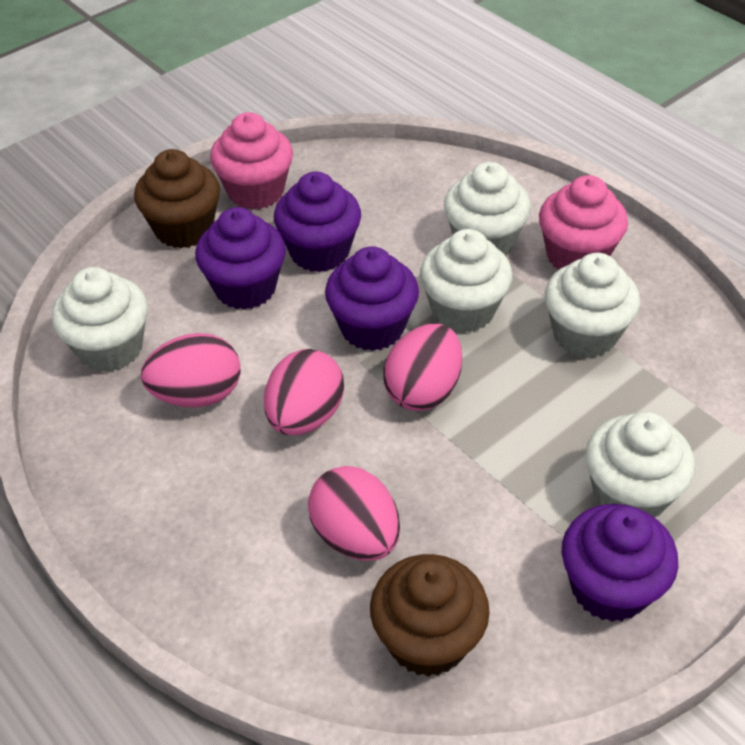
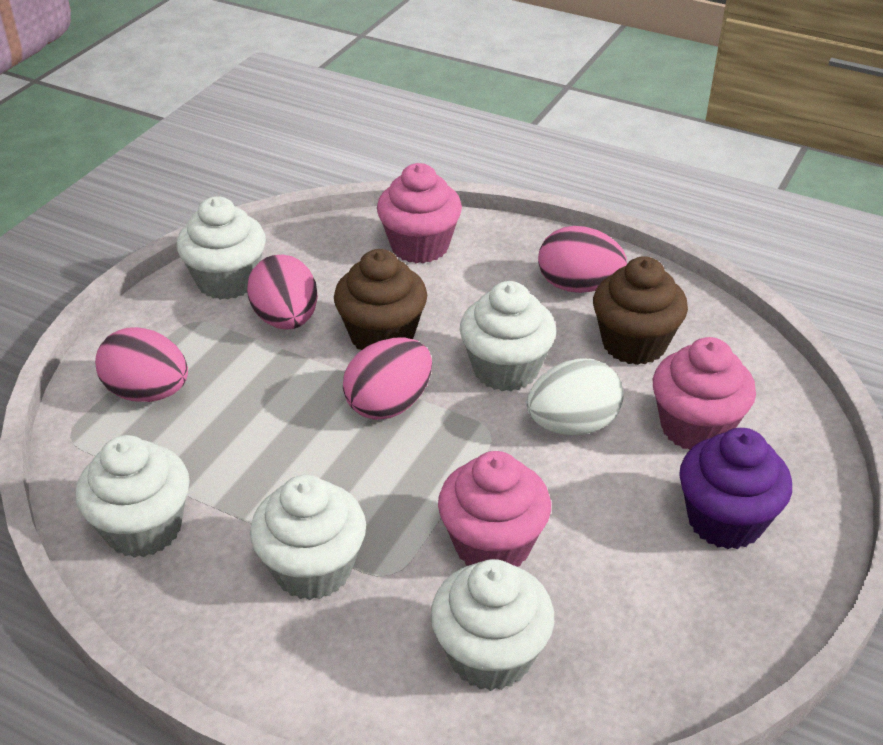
pink cupcake: [210,112,293,210] [539,175,628,270] = 2 -> [377,163,462,264] [438,451,551,567] [653,337,756,450] = 3
purple cupcake: [195,207,286,310] [274,171,361,272] [325,246,419,351] [562,504,678,622] = 4 -> [679,428,792,549] = 1
white egg: none = 0 -> [527,358,624,435] = 1

